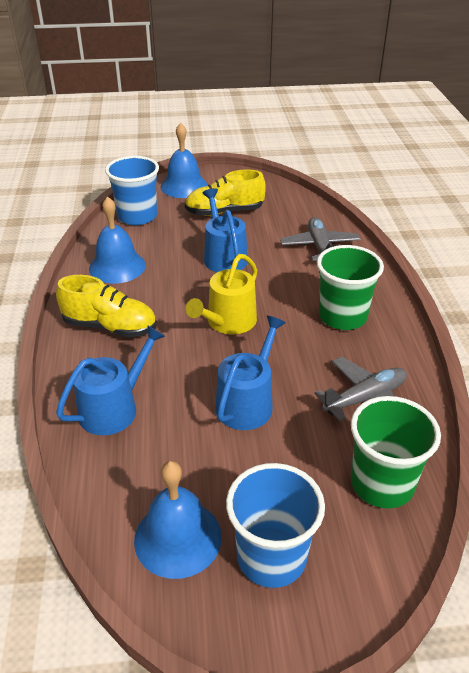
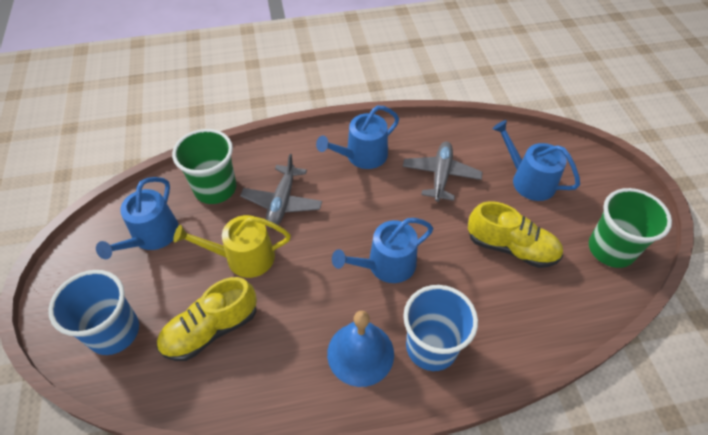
blue bell: [89,196,146,284] [134,461,222,579] [161,123,208,198] = 3 -> [327,311,394,387] = 1
blue watering can: [56,325,165,435] [203,188,248,272] [215,316,286,430] = 3 -> [96,177,179,259] [316,106,399,169] [332,218,433,283] [492,120,580,201] = 4

